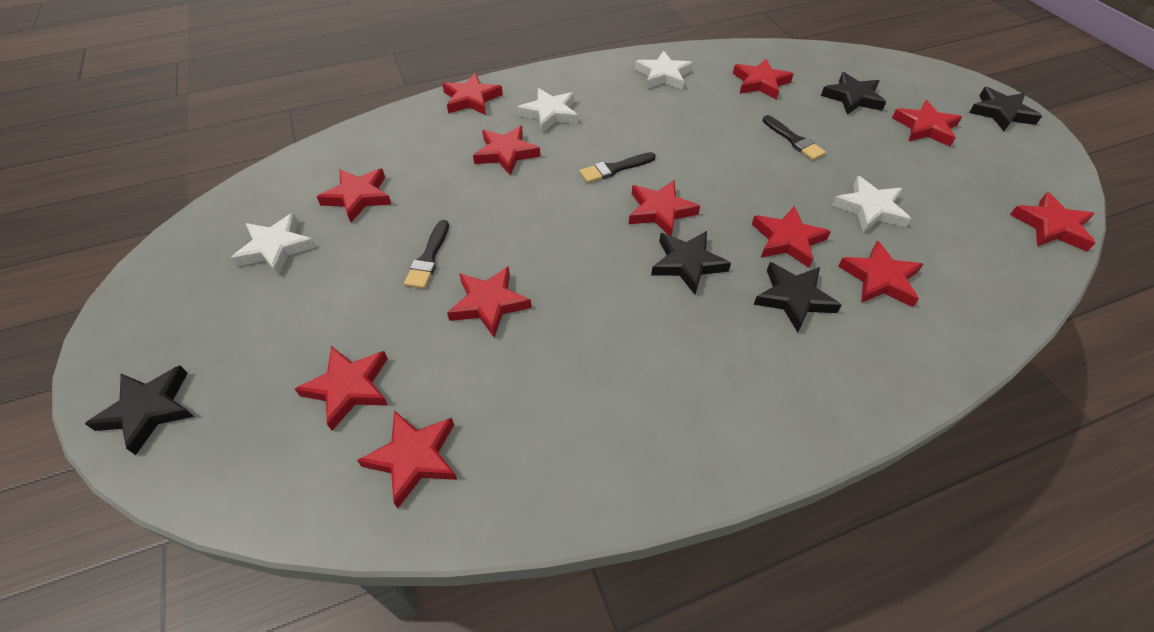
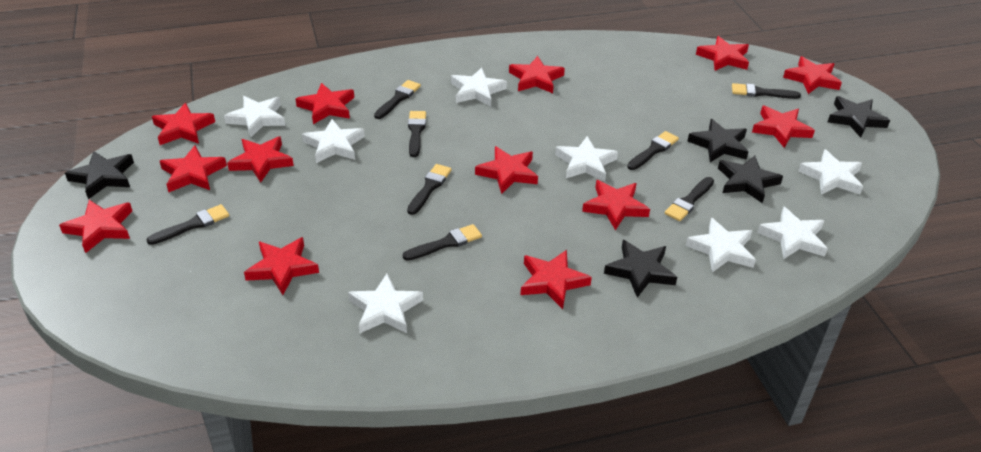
black brush: [404,220,449,289] [580,152,656,183] [762,115,826,160] = 3 -> [146,204,229,245] [374,80,421,119] [403,224,482,261] [407,164,452,215] [408,111,426,157] [627,131,679,170] [665,177,714,221] [732,83,801,99] = 8
red star: [295,346,388,431] [317,169,392,222] [357,410,457,508] [443,73,503,115] [447,266,532,338] [473,126,540,176] [629,180,700,236] [733,59,793,100] [752,206,831,268] [838,240,923,307] [892,100,962,146] [1010,192,1095,252] = 12 -> [59,200,132,253] [152,103,215,145] [160,145,227,192] [227,136,294,183] [244,237,319,295] [296,83,354,124] [475,146,538,194] [509,56,565,93] [520,250,592,309] [582,180,650,231] [696,36,749,71] [752,106,815,148] [783,56,842,94] = 13
white star: [231,213,316,276] [517,88,578,133] [635,51,693,90] [832,176,911,233] = 4 -> [224,96,285,137] [302,119,365,163] [348,274,423,333] [451,67,507,106] [555,136,618,181] [685,218,756,272] [757,206,828,259] [798,149,863,195] = 8

